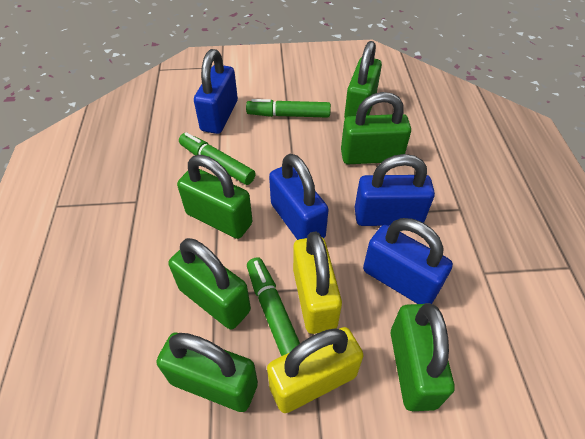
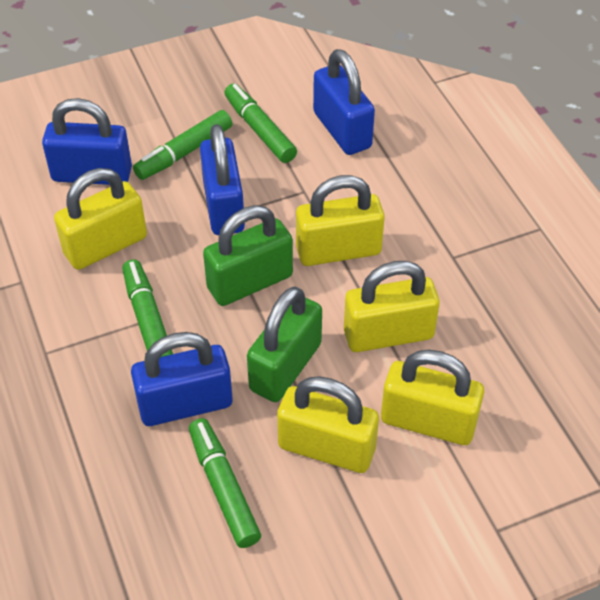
green marker: [179,132,256,185] [246,99,331,118] [247,257,300,356] = 3 -> [122,259,173,357] [133,110,232,180] [189,418,261,548] [224,83,297,163] = 4
green padlock: [157,333,258,412] [169,238,251,330] [177,155,253,239] [341,92,411,164] [344,41,382,118] [391,303,455,411] = 6 -> [203,205,293,306] [247,286,322,402] = 2
yellow padlock: [267,327,364,413] [293,232,342,334] = 2 -> [54,168,147,270] [277,376,379,473] [296,175,385,266] [344,261,440,352] [381,350,484,445] = 5

